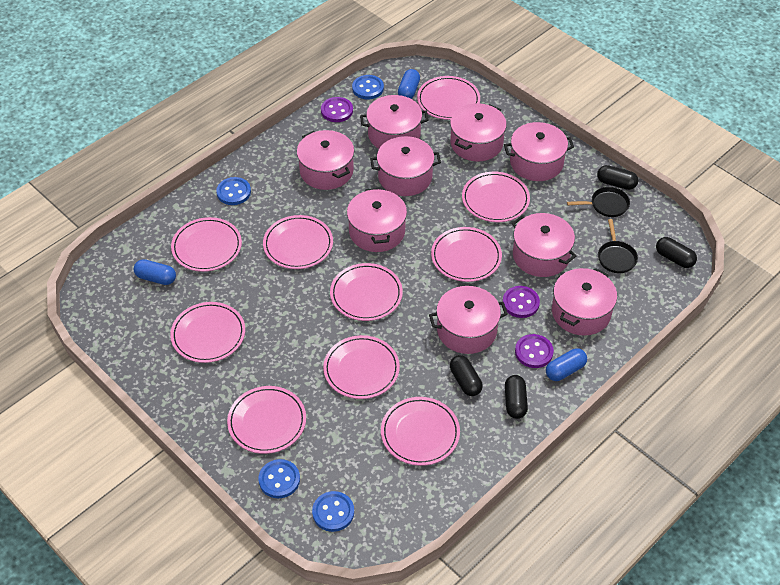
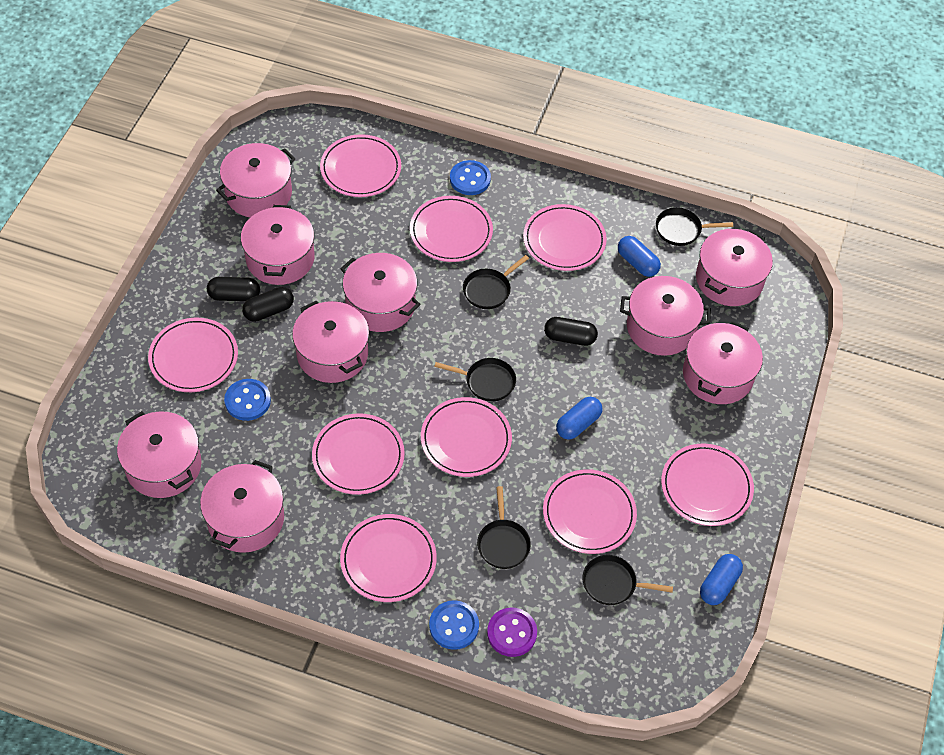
black capsule: [450,355,483,396] [505,375,528,419] [597,165,638,190] [656,237,697,268] = 4 -> [207,277,260,301] [242,287,294,322] [544,317,598,346] = 3
black pan: [567,187,630,217] [598,219,638,273] = 2 -> [434,358,516,401] [463,255,529,309] [477,486,531,569] [582,555,673,605] [656,207,733,246] = 5
blue button: [216,177,251,205] [259,459,300,498] [312,491,354,532] [352,75,384,99] = 4 -> [224,379,271,421] [429,600,479,650] [450,160,491,195] = 3
pink plate: [170,302,245,363] [171,217,242,272] [227,386,306,454] [263,215,333,269] [323,335,400,399] [330,263,403,321] [381,397,460,466] [417,76,480,120] [431,227,502,282] [462,172,530,222] = 10 -> [148,318,238,392] [312,413,405,495] [320,134,401,197] [340,514,437,602] [410,196,493,262] [421,397,512,477] [523,204,607,271] [543,469,637,554] [661,444,754,526] = 9
purple button: [321,97,353,122] [503,286,540,318] [515,334,554,368] = 3 -> [487,607,537,657] = 1

